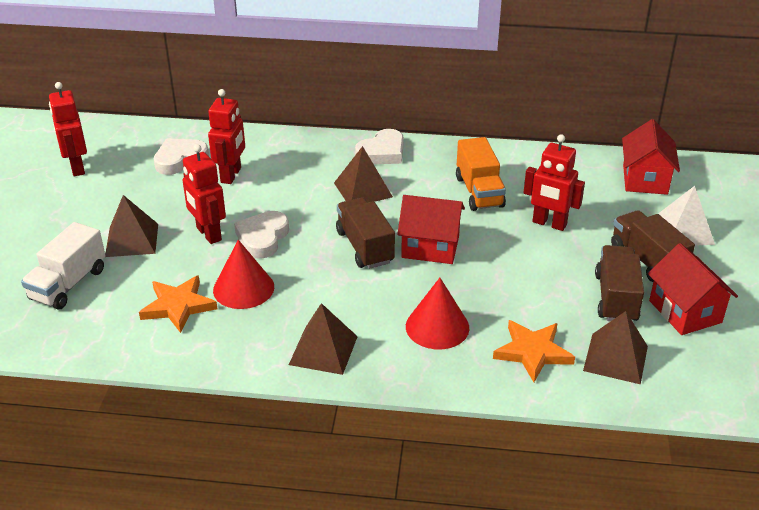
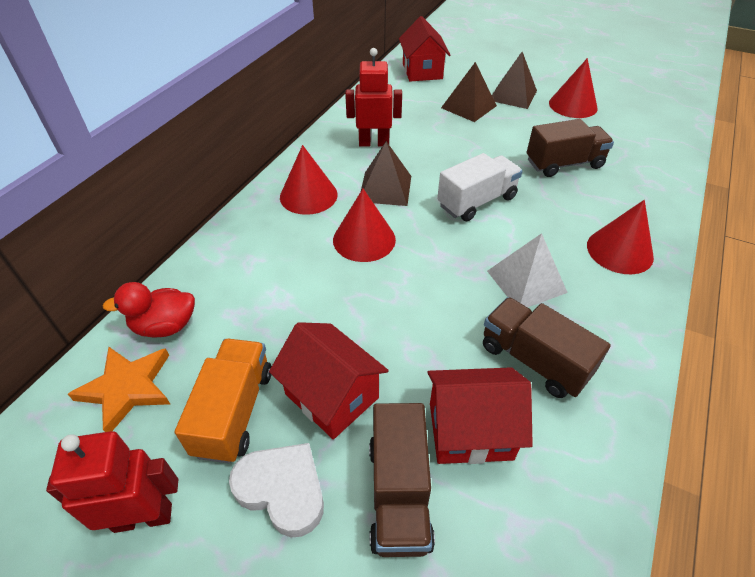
brown pyramid: [105,195,158,257] [289,303,358,375] [334,146,393,202] [583,311,648,384] = 4 -> [361,141,411,206] [441,62,497,122] [492,52,537,109] = 3
orange star: [139,275,217,333] [493,320,575,382] = 2 -> [68,347,170,432] = 1
red cone: [213,240,274,309] [406,278,469,349] = 2 -> [280,145,338,215] [333,189,396,262] [549,58,598,118] [587,200,654,274] = 4
red duck: none = 0 -> [103,282,195,338] = 1
red robot: [49,82,87,176] [182,144,226,244] [208,89,245,184] [523,134,585,231] = 4 -> [46,431,178,533] [345,48,402,147] = 2
white heart: [154,139,209,175] [234,211,289,259] [355,129,404,164] = 3 -> [229,443,324,537] = 1

